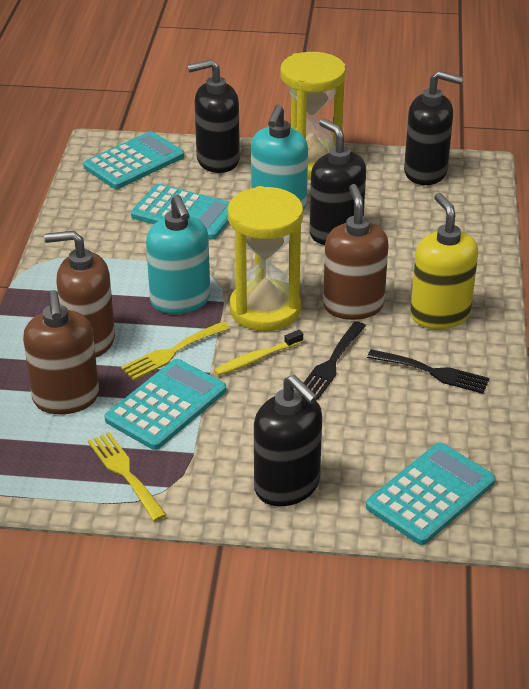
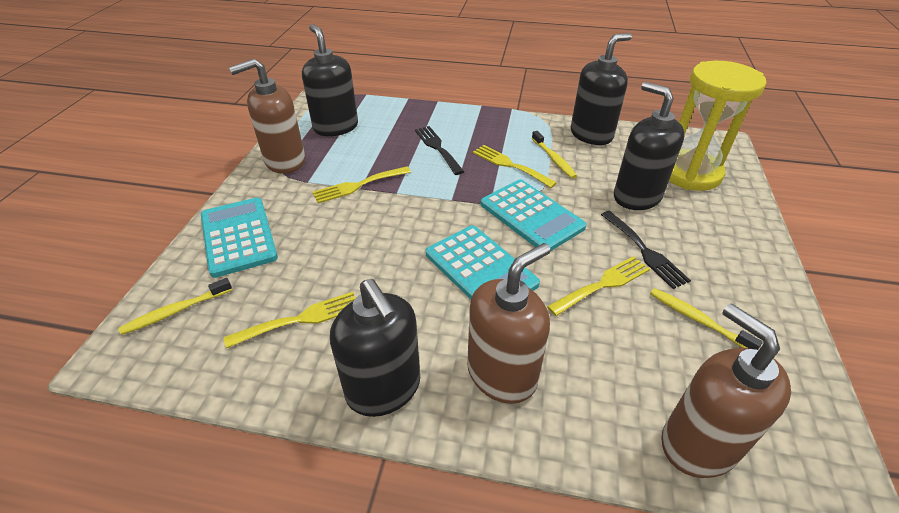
turquoise calculator: [83,131,185,189] [105,359,226,450] [131,184,230,240] [366,443,496,545] = 4 -> [201,198,278,278] [425,225,540,299] [481,180,587,251] = 3
turquoise soap dispenser: [146,195,210,314] [251,105,308,211] = 2 -> none = 0
yellow fork: [88,432,167,522] [121,321,230,380] = 2 -> [224,292,356,348] [313,166,411,203] [473,145,557,188] [547,256,650,316] = 4
yellow hourglass: [228,186,303,331] [280,52,346,179] = 2 -> [669,61,766,191] = 1
yellow soap dispenser: [410,193,478,329] = 1 -> none = 0
yellow toothbrush: [214,330,303,376] = 1 -> [119,278,232,335] [532,131,577,179] [650,288,763,350] = 3

